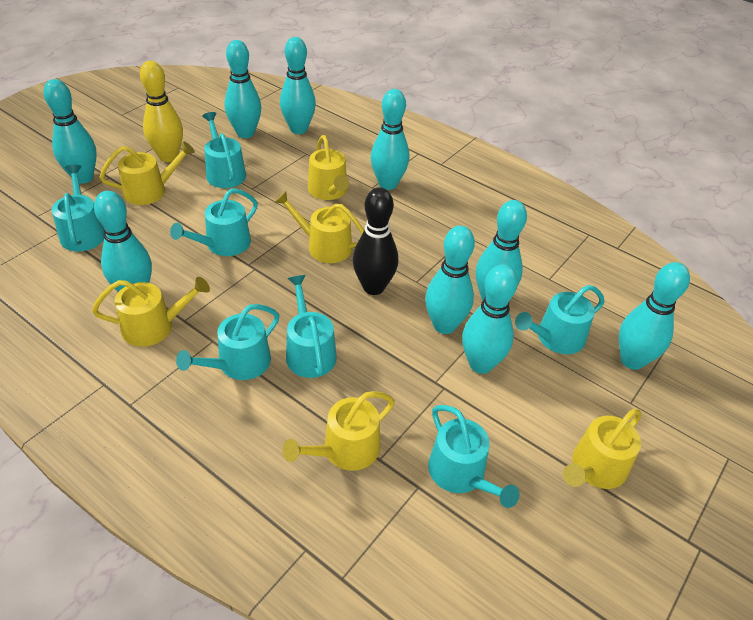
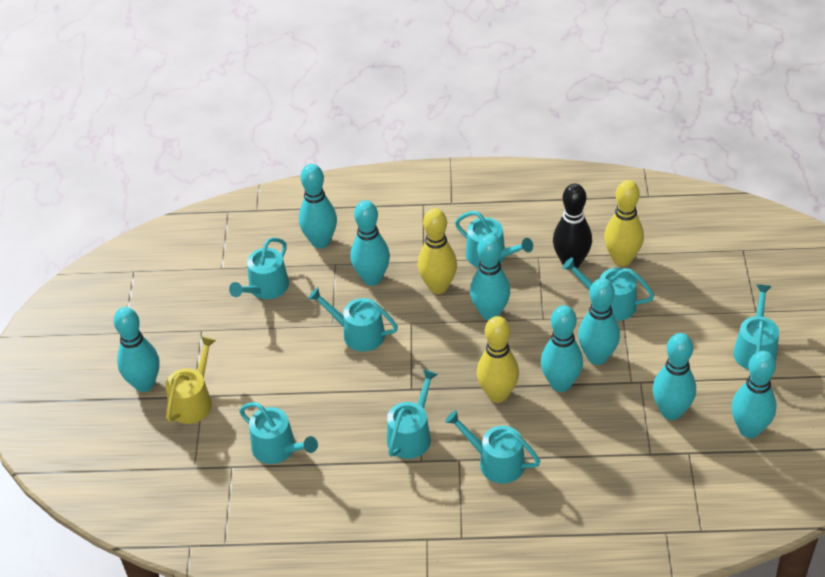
turquoise bowling pin: [43,79,97,184] [94,191,152,292] [224,40,261,138] [280,37,316,134] [371,89,409,190] [425,226,475,334] [462,265,518,374] [476,200,527,301] [619,262,690,370] = 9 -> [113,307,159,392] [299,164,337,249] [351,200,390,286] [470,235,510,321] [541,305,583,392] [578,278,620,365] [652,333,696,420] [731,351,777,438] = 8
turquoise watering can: [52,165,104,252] [170,188,258,256] [176,304,279,380] [202,112,246,188] [286,275,337,378] [428,405,519,508] [515,285,605,354] = 7 -> [229,238,289,299] [239,402,318,464] [308,287,398,352] [387,369,438,459] [445,410,540,484] [455,211,533,268] [562,257,654,321] [733,284,779,370] = 8
yellow bowling pin: [140,61,183,162] = 1 -> [418,208,457,294] [477,316,519,403] [604,180,644,266] = 3
yellow watering can: [92,277,210,347] [100,141,195,205] [275,191,364,263] [282,391,395,471] [308,135,349,200] [563,409,642,489] = 6 -> [165,337,216,424] = 1

